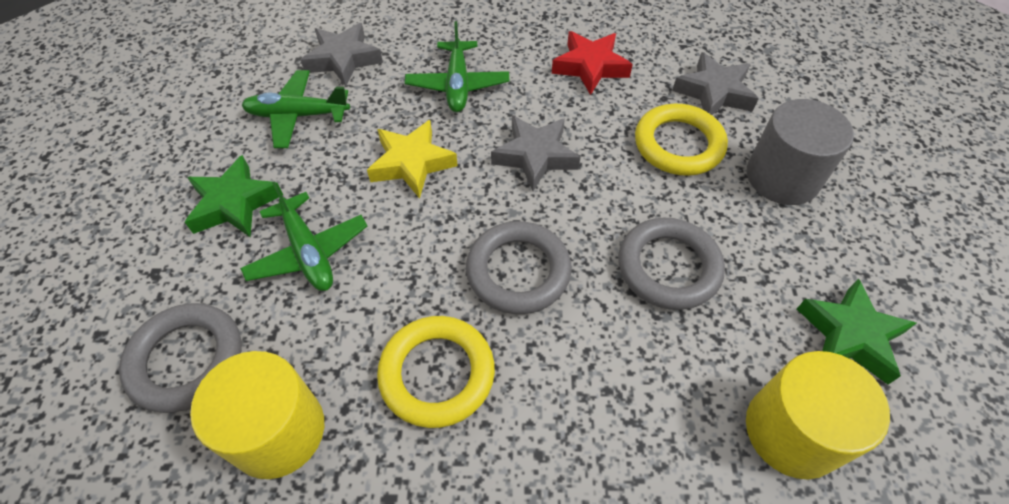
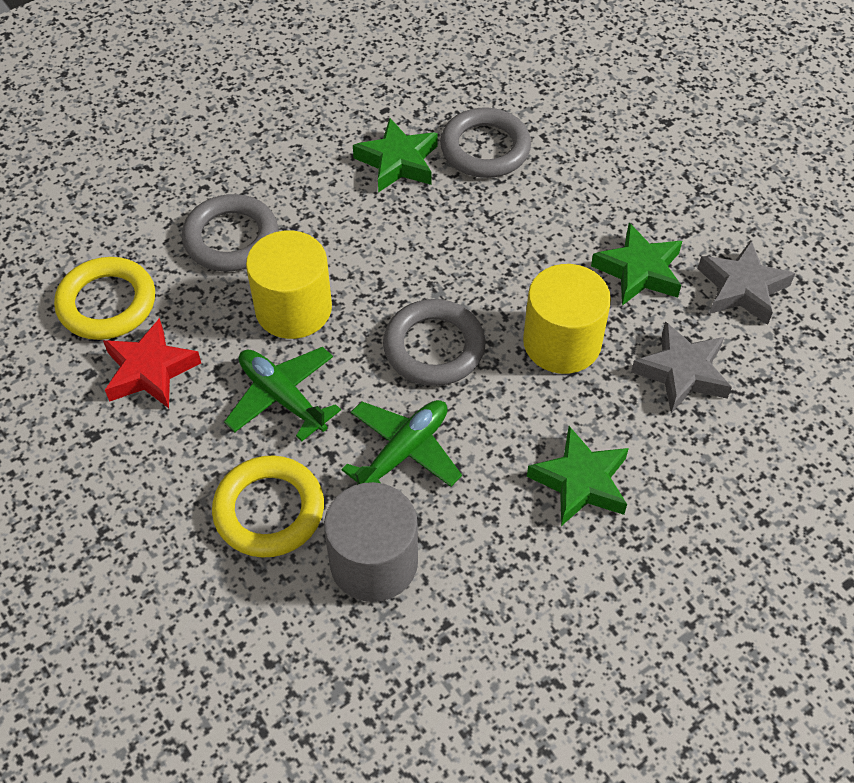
green plane: [240,181,367,291] [241,70,350,148] [405,21,509,112] = 3 -> [224,347,341,442] [341,400,462,487] = 2
green star: [185,155,283,237] [797,279,916,385] = 2 -> [353,118,438,193] [527,426,629,526] [591,223,682,306] = 3
grey star: [301,23,383,86] [491,115,580,191] [672,52,759,115] = 3 -> [631,321,732,413] [698,241,795,325] = 2
yellow star: [367,120,458,198] = 1 -> none = 0

